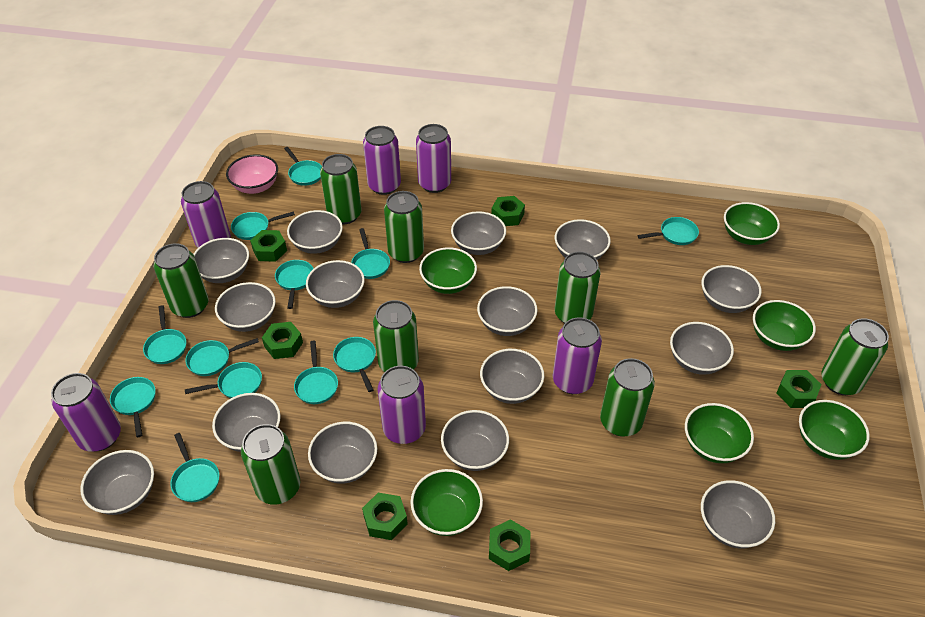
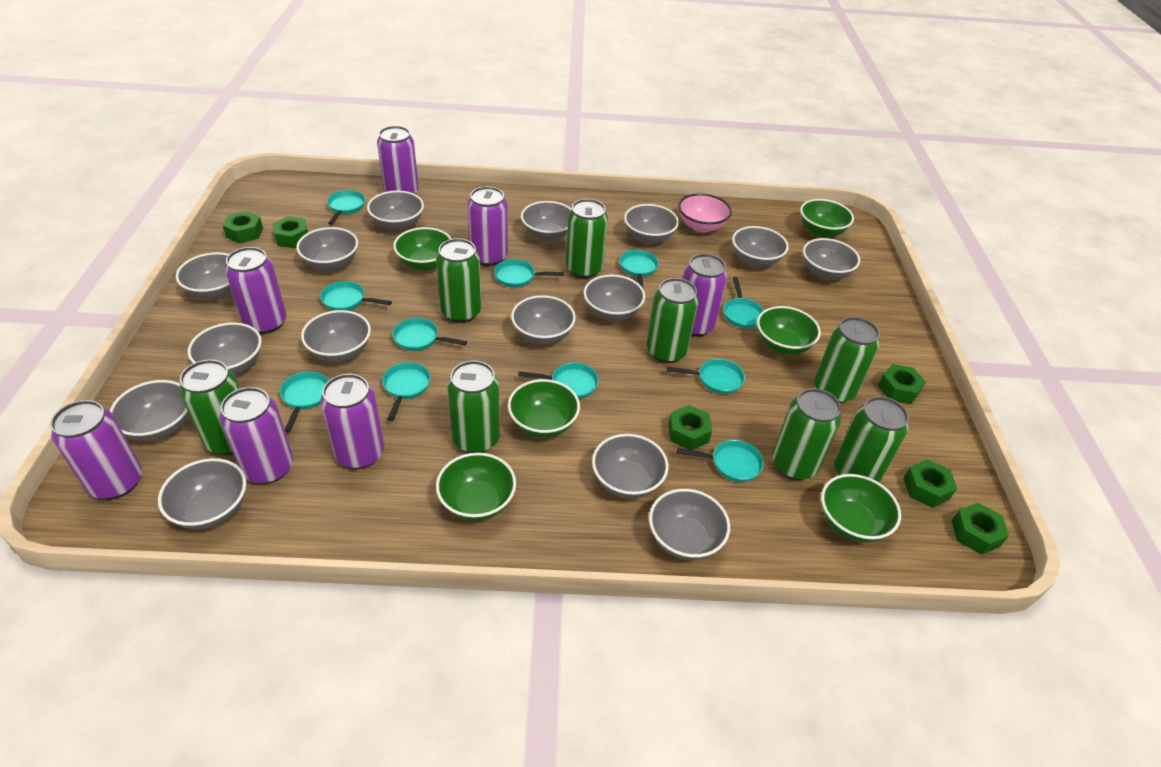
purple can: [51,373,121,452] [181,181,231,248] [363,126,401,195] [378,366,426,444] [416,124,451,193] [553,317,602,394] = 6 -> [50,400,142,499] [220,387,293,484] [225,247,287,334] [320,374,384,469] [377,126,419,194] [468,186,508,266] [683,254,727,337] = 7
turquoise pan: [110,377,156,437] [143,305,186,364] [170,433,219,502] [184,362,262,398] [185,338,259,376] [231,211,295,240] [275,260,314,309] [284,147,322,186] [294,341,338,404] [333,337,376,392] [351,228,390,279] [638,217,699,245] = 12 -> [280,371,329,433] [320,281,392,311] [327,190,365,225] [382,362,431,421] [392,318,467,351] [494,259,564,287] [518,363,599,399] [619,250,659,288] [667,359,745,394] [677,440,764,482] [724,277,764,328] = 11

